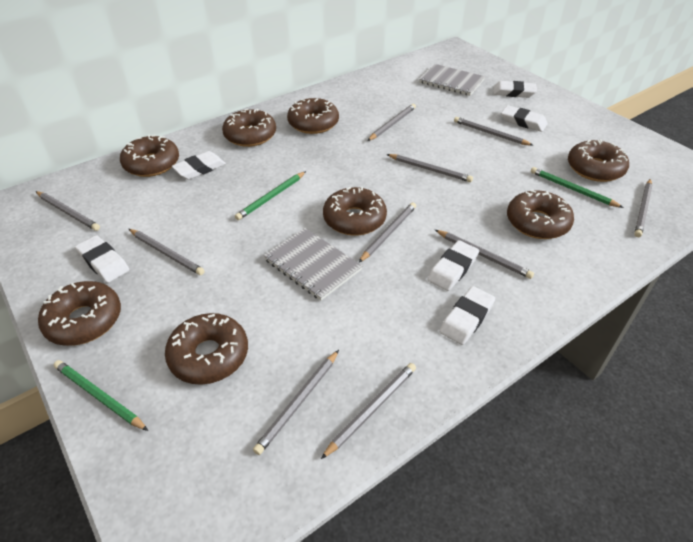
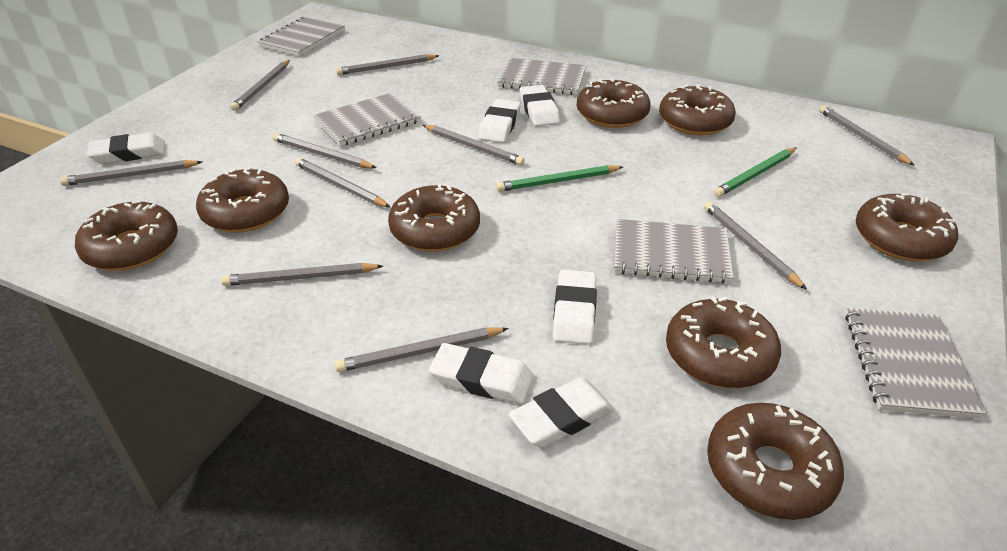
green pencil: [54,360,148,431] [235,171,306,220] [531,167,624,208] = 3 -> [496,165,623,192] [714,148,796,197] = 2
grey notebook: [264,228,362,300] [419,64,485,96] = 2 -> [258,16,345,56] [313,93,421,146] [497,58,586,95] [614,219,734,284] [845,308,986,419] = 5

